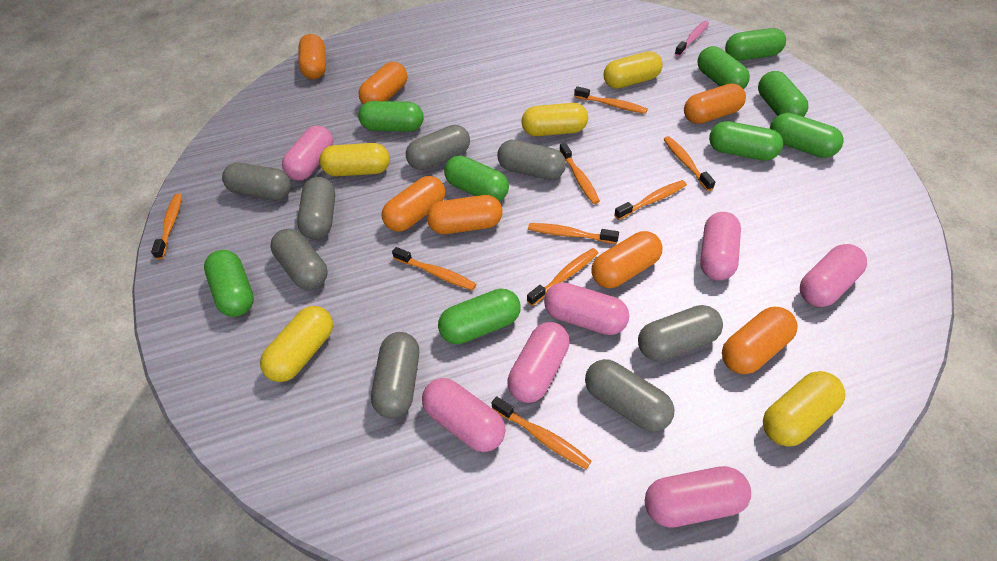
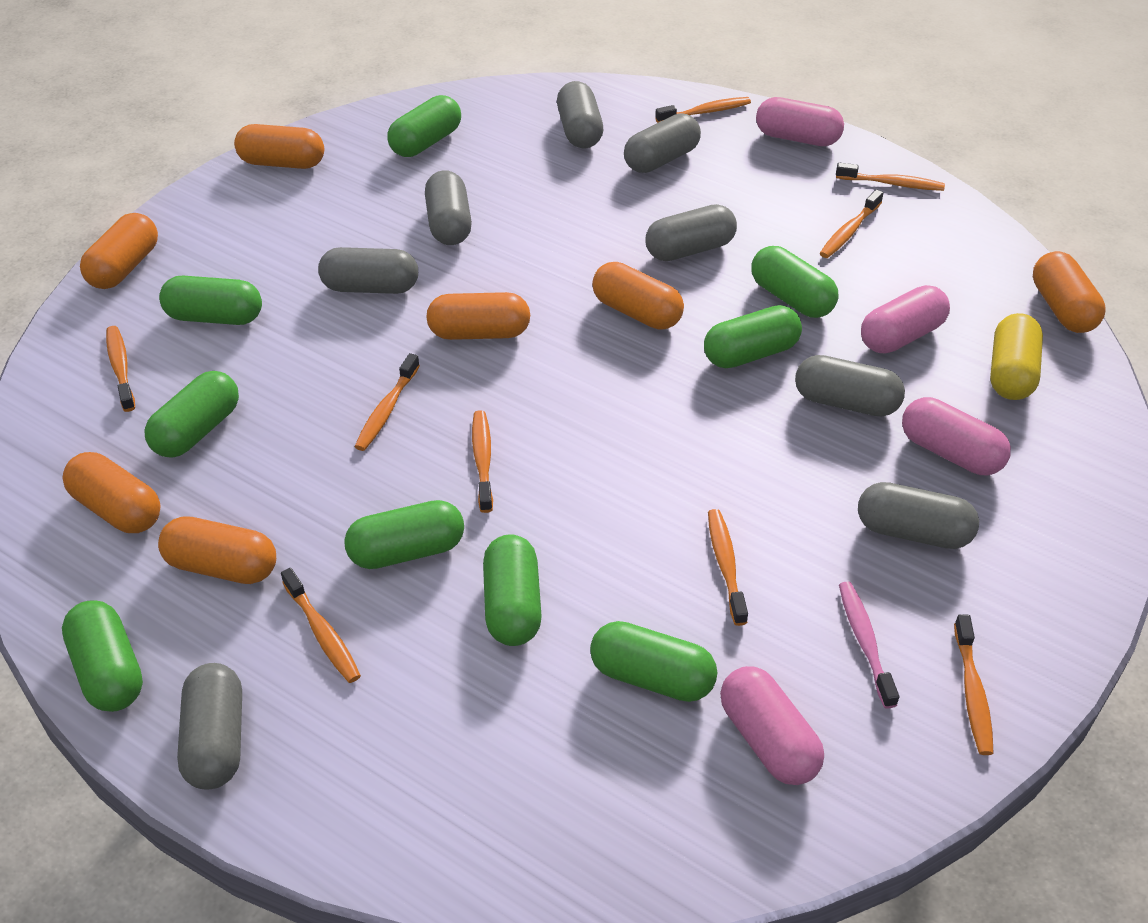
pink capsule: [282,126,333,181] [422,378,506,452] [508,322,570,403] [544,283,629,335] [645,466,751,528] [700,212,741,280] [800,244,867,307] = 7 -> [720,666,824,785] [756,97,844,146] [861,285,950,353] [902,397,1011,475] = 4
yellow capsule: [260,306,333,382] [319,143,390,176] [522,103,588,136] [604,51,663,89] [763,371,846,446] = 5 -> [990,313,1043,400] = 1

